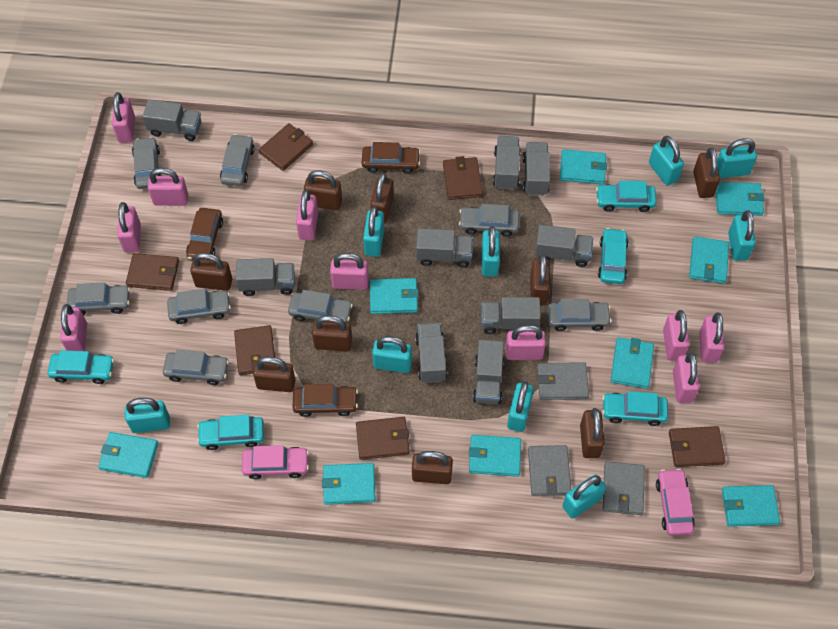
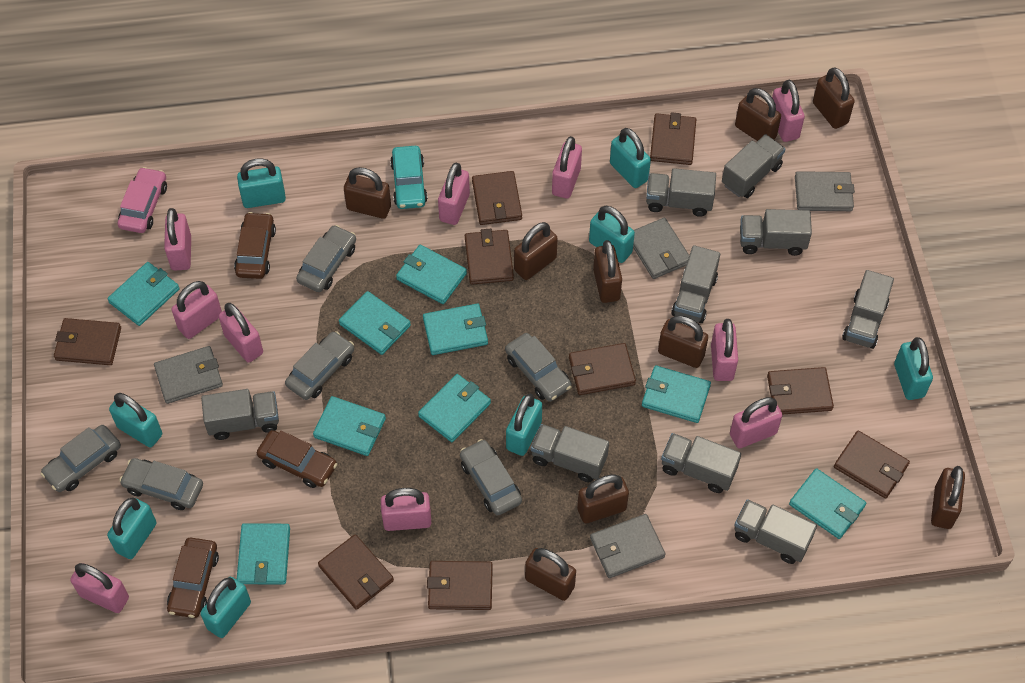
brown wallet: [126,253,179,291] [234,325,275,375] [259,123,313,171] [356,417,410,460] [443,156,483,200] [669,426,726,467] = 6 -> [54,318,121,365] [318,534,394,610] [427,561,493,610] [465,229,514,285] [472,171,522,225] [569,343,636,395] [650,112,696,165] [767,367,834,415] [834,431,910,499] = 9
grey car: [67,282,130,315] [132,137,162,189] [163,350,229,385] [167,289,231,324] [220,134,255,186] [288,290,353,323] [459,204,520,237] [547,299,612,331] = 8 -> [41,425,121,492] [119,458,203,510] [285,331,354,400] [296,225,356,292] [460,439,522,516] [505,333,572,402] = 6
grey wallet: [528,445,571,496] [537,362,589,400] [603,461,645,515] = 3 -> [154,346,223,404] [590,514,665,578] [633,218,689,279] [795,171,855,211] = 4
pink car: [242,445,309,479] [656,469,695,536] = 2 -> [118,167,167,233] = 1
turquoise car: [48,350,114,384] [197,415,264,450] [596,181,657,212] [598,228,629,284] [602,391,668,426] = 5 -> [390,146,428,209] = 1
turquoise padlock: [125,398,170,433] [363,206,384,257] [372,336,412,373] [481,226,500,276] [507,381,534,432] [562,474,606,518] [649,136,684,186] [717,138,757,178] [728,210,756,261] = 9 -> [107,497,157,559] [109,393,162,447] [200,577,251,638] [237,158,286,208] [506,394,542,456] [589,206,635,263] [610,128,651,188] [894,337,933,400] = 8

